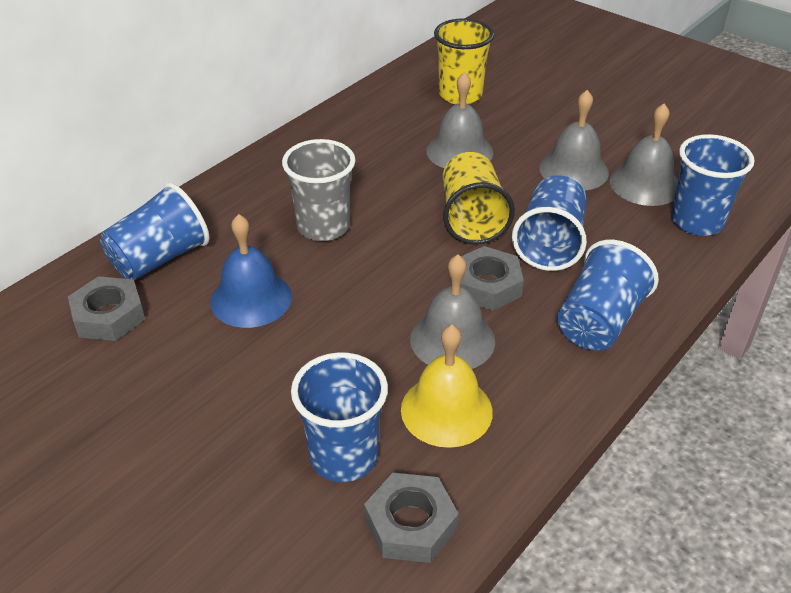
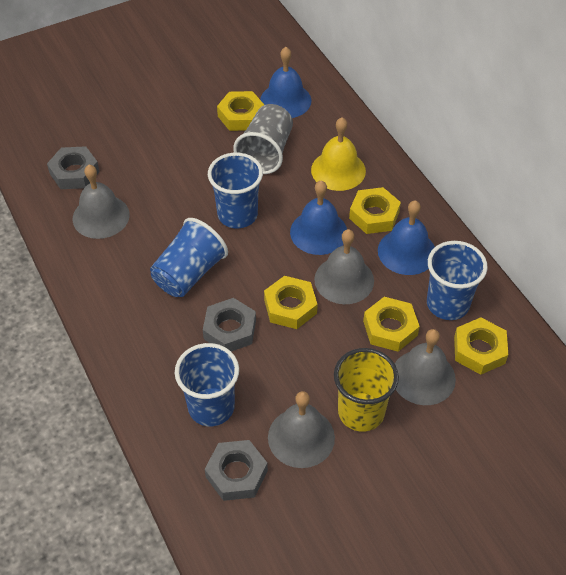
blue bell: [210,214,292,328] = 1 -> [260,47,311,118] [290,180,347,255] [378,200,435,275] = 3
blue cup: [100,183,210,280] [291,352,388,482] [512,175,587,271] [557,240,659,351] [671,134,755,236] = 5 -> [150,218,228,297] [175,343,239,426] [208,153,263,228] [427,241,488,320] = 4
yellow cup: [434,19,494,104] [443,152,515,245] = 2 -> [334,348,399,432] = 1
yellow nut: none = 0 -> [217,91,264,131] [264,276,318,329] [349,187,401,234] [363,297,420,352] [454,317,508,375] = 5

